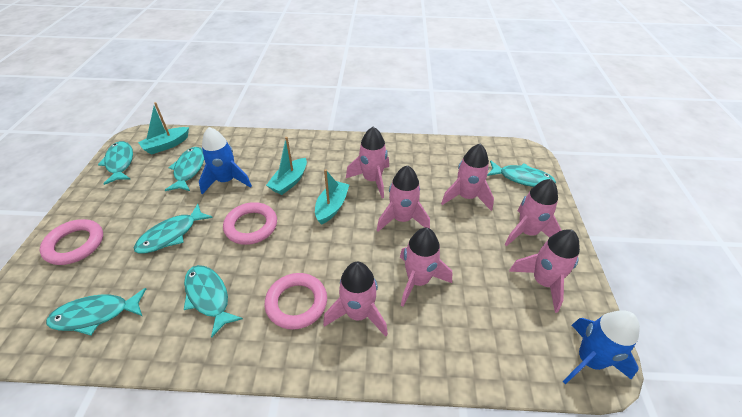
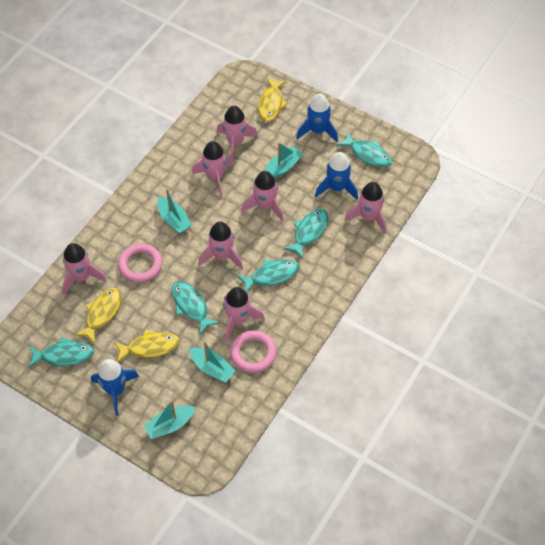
blue rocket: [199,127,252,194] [563,310,640,384] = 2 -> [91,359,139,416] [296,94,338,142] [315,152,358,200] = 3
pink ring: [40,219,103,265] [223,202,277,245] [264,273,327,330] = 3 -> [118,244,163,283] [230,330,277,373] = 2
turquoise boat: [138,102,189,155] [266,137,307,195] [315,169,349,225] = 3 -> [144,400,196,439] [157,189,192,234] [189,341,236,382] [265,142,303,178] = 4
turquoise fish: [46,288,146,335] [98,141,133,185] [134,204,213,254] [165,147,204,191] [184,265,243,337] [487,160,556,187] = 6 -> [28,337,94,368] [172,281,220,334] [237,259,300,293] [284,209,328,259] [336,132,392,168] = 5
yellow fish: none = 0 -> [75,288,122,344] [114,329,180,362] [258,78,288,122] = 3

